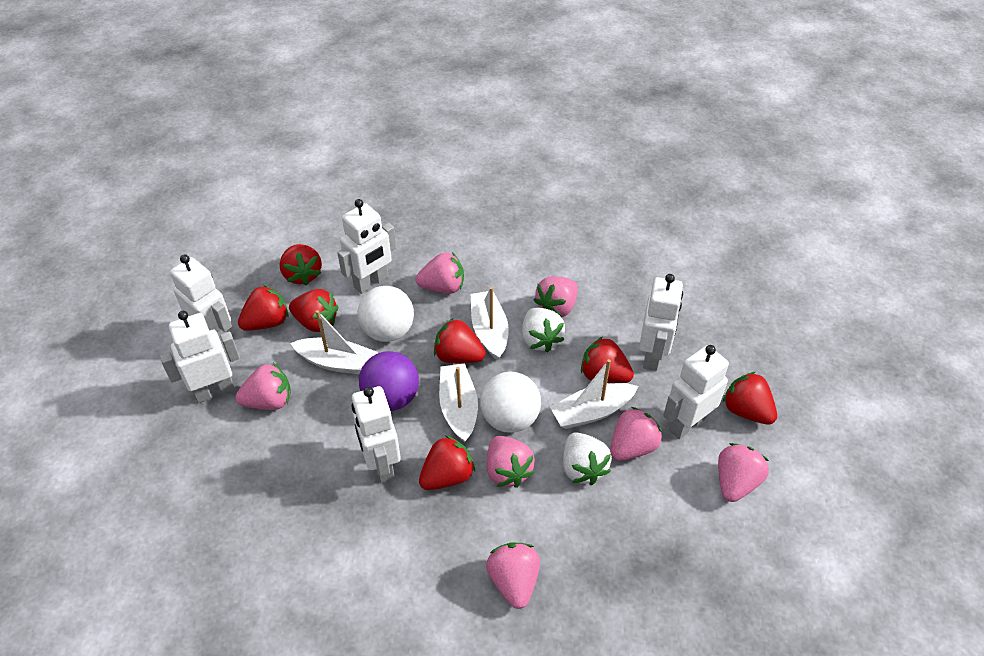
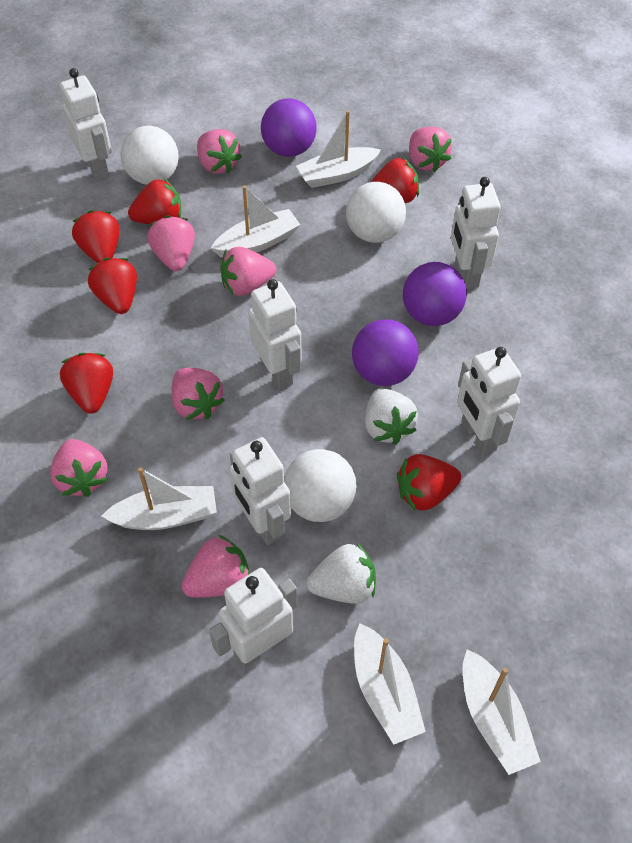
purple ball: [359,351,419,411] = 1 -> [261,98,317,157] [352,319,418,386] [403,262,467,326] = 3
red strawberry: [238,285,288,331] [280,244,322,286] [289,289,338,332] [419,435,475,490] [434,319,486,363] [581,337,634,383] [723,372,777,425] = 7 -> [60,353,113,414] [72,210,120,263] [88,258,137,314] [128,179,181,224] [371,157,419,203] [397,454,461,511] = 6
white ball: [357,286,414,342] [480,372,541,433] = 2 -> [121,126,179,185] [284,449,357,522] [346,182,406,243] = 3
white boat: [290,310,378,374] [439,363,478,443] [471,287,509,361] [550,359,638,429] = 4 -> [102,467,217,530] [211,185,300,257] [296,110,381,188] [354,623,426,745] [463,649,541,775] = 5

